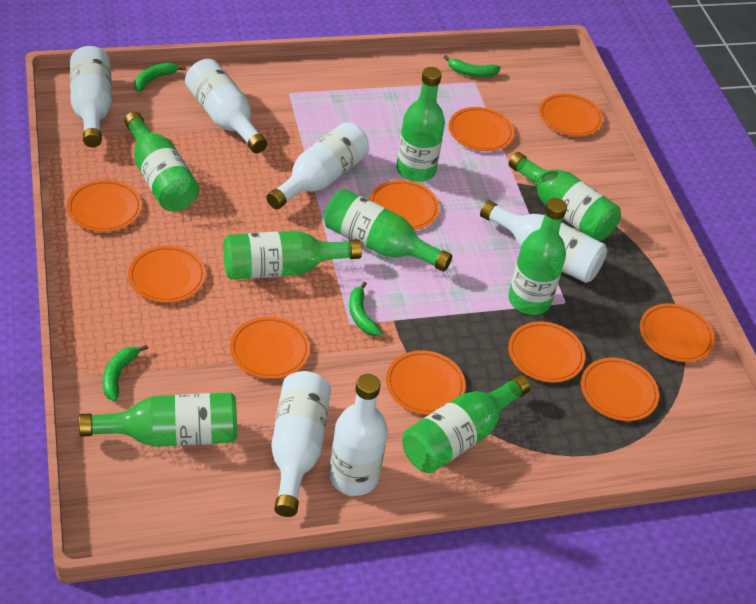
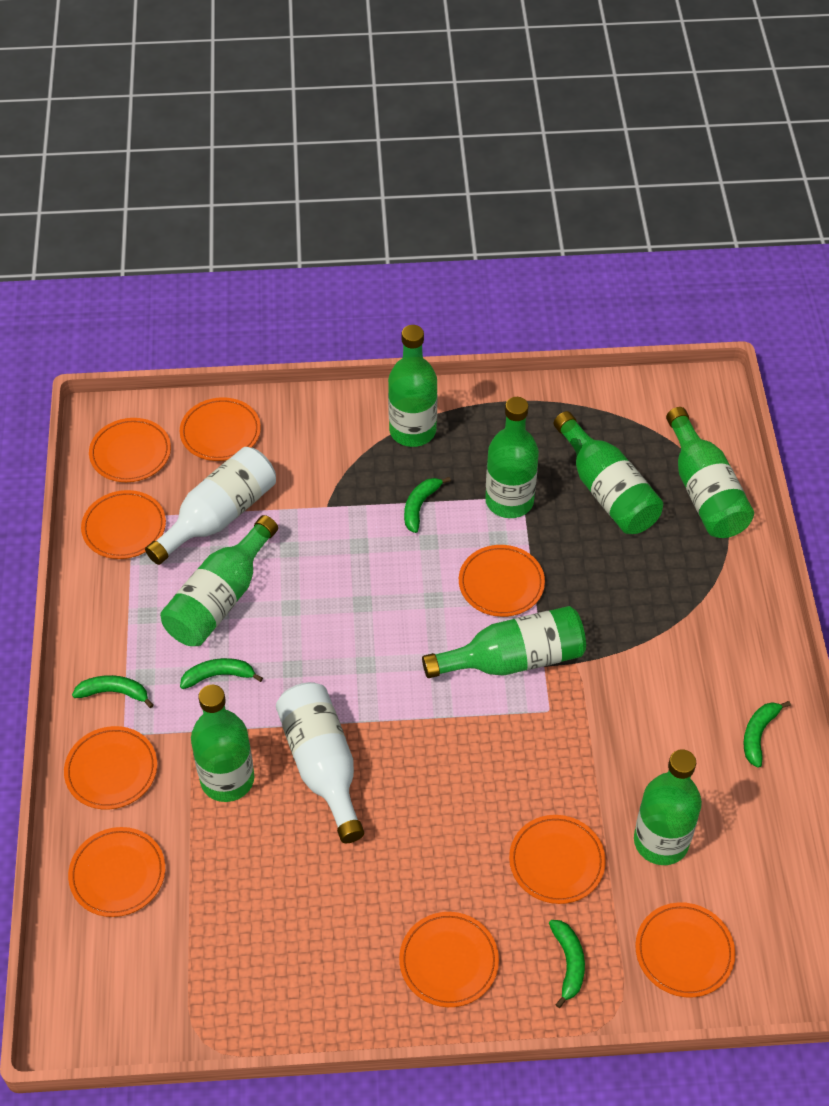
green banana: [103,345,148,401] [134,63,186,92] [349,281,383,336] [444,55,501,77] = 4 -> [72,675,154,708] [180,658,263,689] [404,477,451,533] [549,920,585,1008] [744,701,791,768] = 5
orange plate: [67,180,142,232] [128,246,206,303] [230,316,310,379] [369,180,439,230] [386,350,466,415] [448,107,514,151] [508,322,585,383] [539,93,603,136] [581,358,659,421] [640,303,715,362] = 10 -> [64,726,157,810] [68,827,165,917] [81,490,166,559] [89,418,171,482] [180,397,261,461] [399,912,499,1007] [459,545,545,617] [509,815,606,904] [635,902,735,998] = 9
white bottle: [70,46,112,147] [185,59,267,153] [266,122,369,209] [271,371,331,517] [329,374,388,496] [480,200,607,283] = 6 -> [145,447,276,565] [276,682,364,843] = 2

